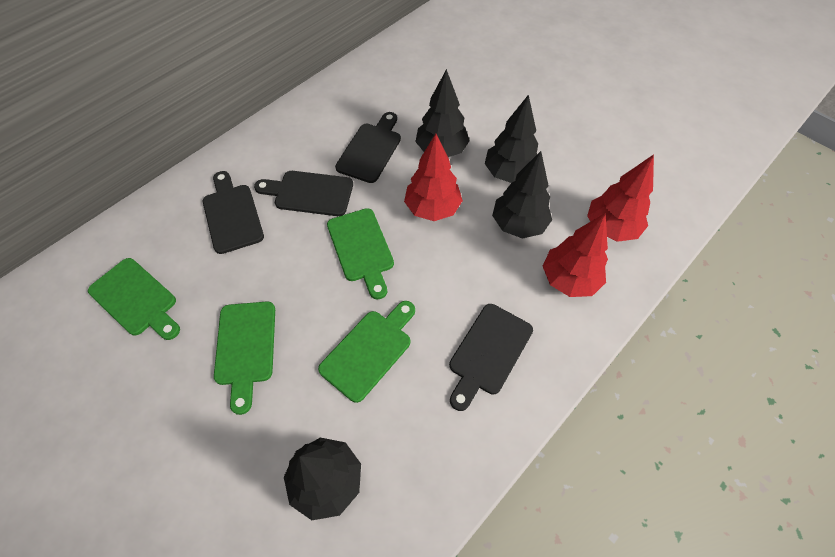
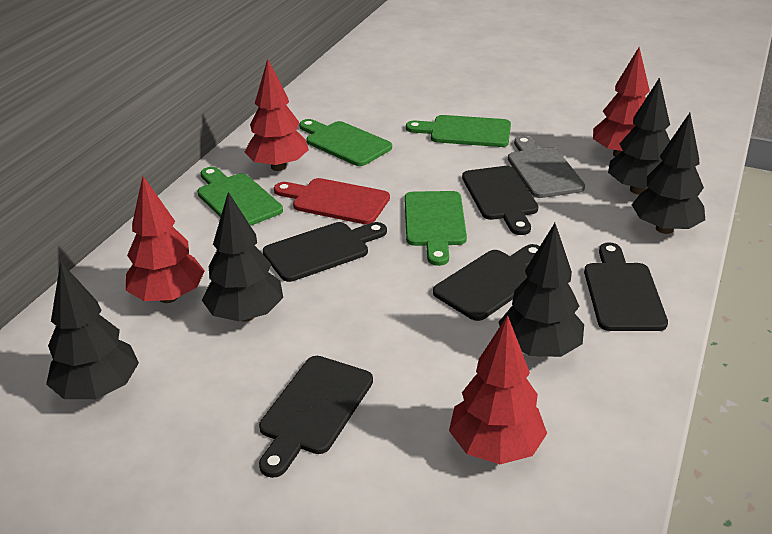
black cutting board: [203,171,264,254] [254,171,353,216] [335,112,401,183] [449,304,533,411] = 4 -> [259,356,373,478] [263,222,387,282] [433,244,540,321] [462,166,538,235] [584,242,668,331] = 5
black tree: [284,438,361,520] [415,69,470,157] [485,94,538,183] [492,151,552,239] = 4 -> [46,261,139,399] [202,192,283,322] [498,223,584,357] [608,77,670,195] [632,113,705,234] = 5
grey cutting board: none = 0 -> [508,136,585,198] = 1
red cutting board: none = 0 -> [274,178,390,225] = 1
red tree: [404,134,463,221] [543,213,608,297] [587,155,654,242] = 3 -> [126,176,205,303] [244,59,309,171] [449,315,547,464] [593,47,650,157] = 4

